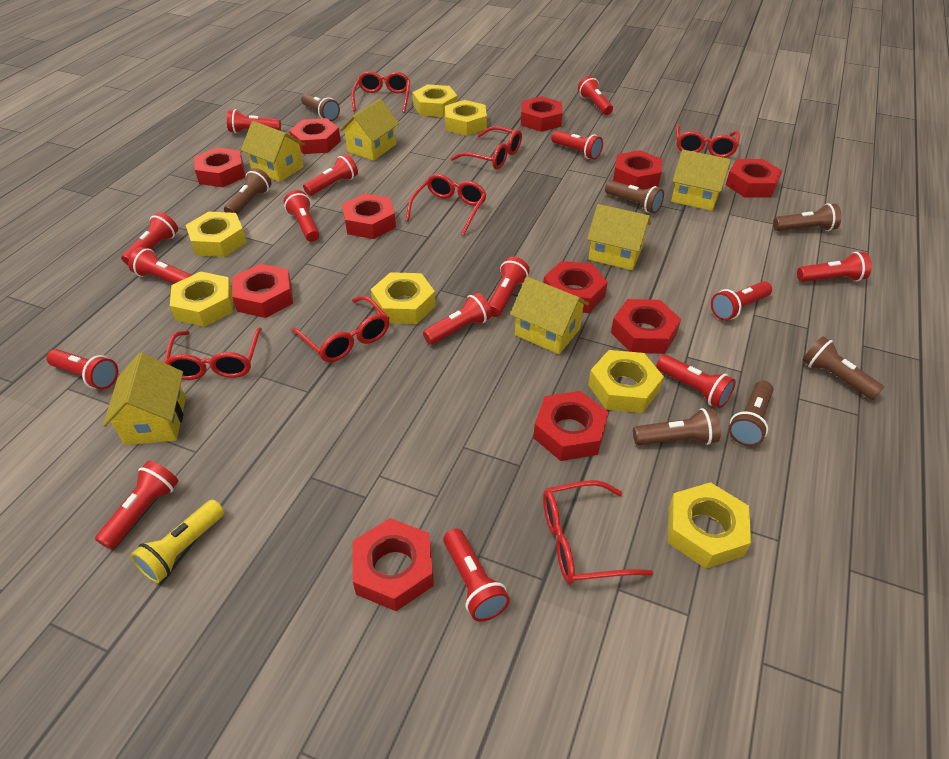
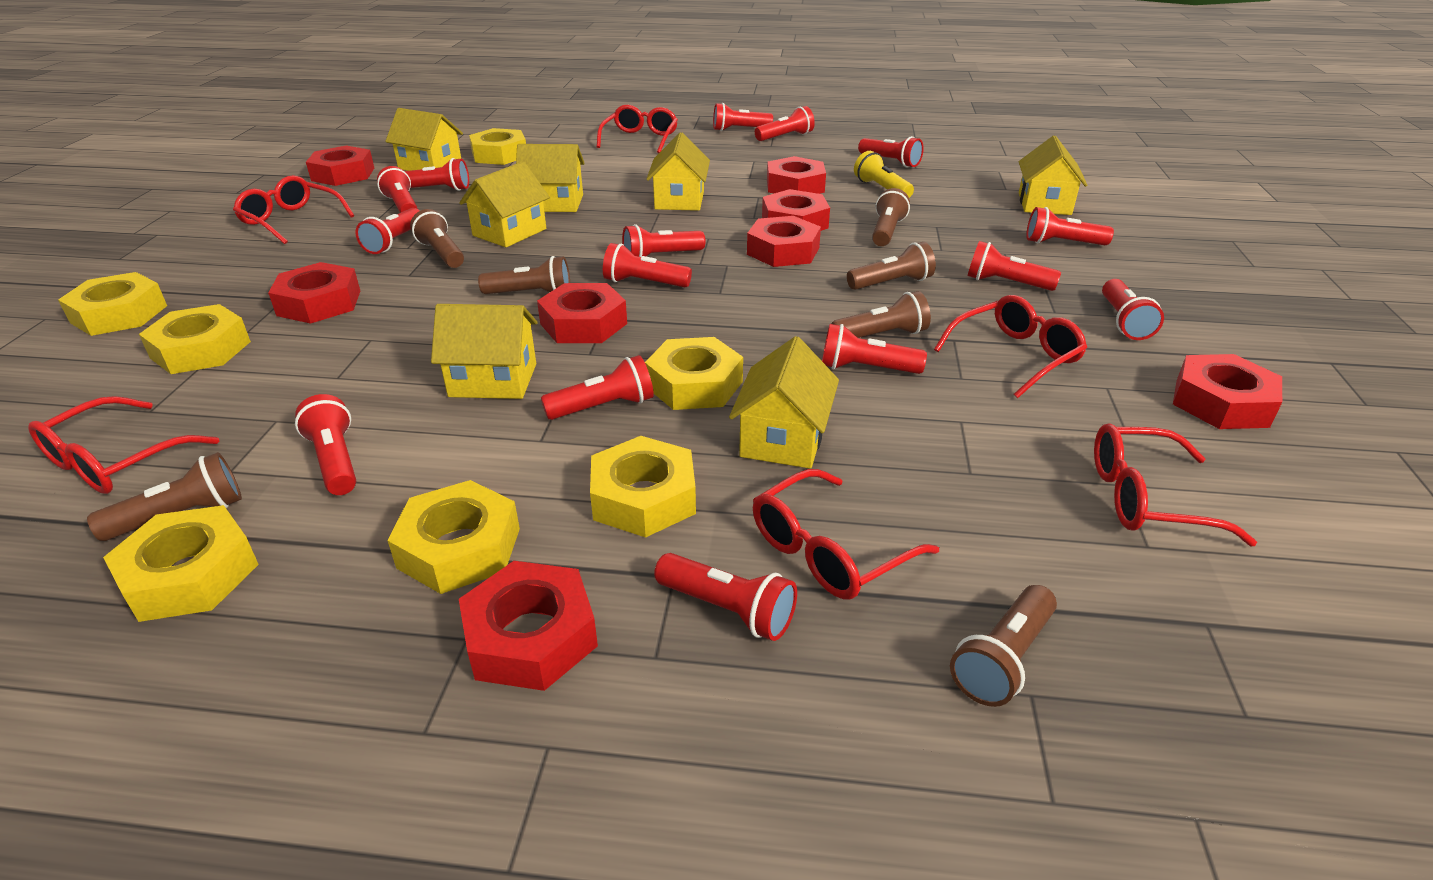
red glasses: [164,327,262,380] [291,295,389,362] [351,71,410,113] [405,174,487,236] [451,126,522,169] [543,480,653,584] [676,124,740,158] = 7 -> [28,396,219,494] [233,175,355,244] [597,105,678,153] [753,469,939,599] [934,295,1087,398] [1094,423,1257,547] = 6
red nut: [194,147,245,187] [232,264,293,318] [289,118,341,154] [342,193,396,239] [352,518,434,611] [521,96,562,132] [533,391,608,461] [543,261,608,313] [611,299,681,354] [613,150,662,190] [726,159,782,198] = 11 -> [268,262,360,324] [306,146,374,186] [459,561,598,691] [537,283,627,343] [747,216,821,267] [762,189,830,231] [767,156,826,194] [1173,354,1282,429] = 8
yellow house: [103,353,186,445] [241,121,305,182] [339,99,399,161] [510,277,589,354] [587,204,651,270] [671,150,731,211] = 6 -> [385,108,463,171] [431,304,538,399] [459,161,550,247] [516,144,585,212] [646,132,710,211] [729,336,839,469] [1019,136,1087,215] = 7

